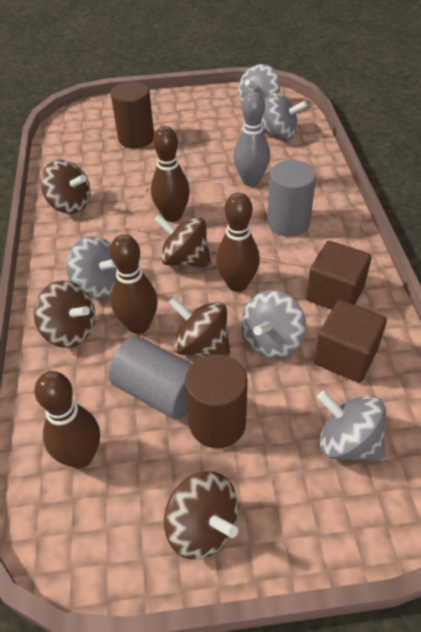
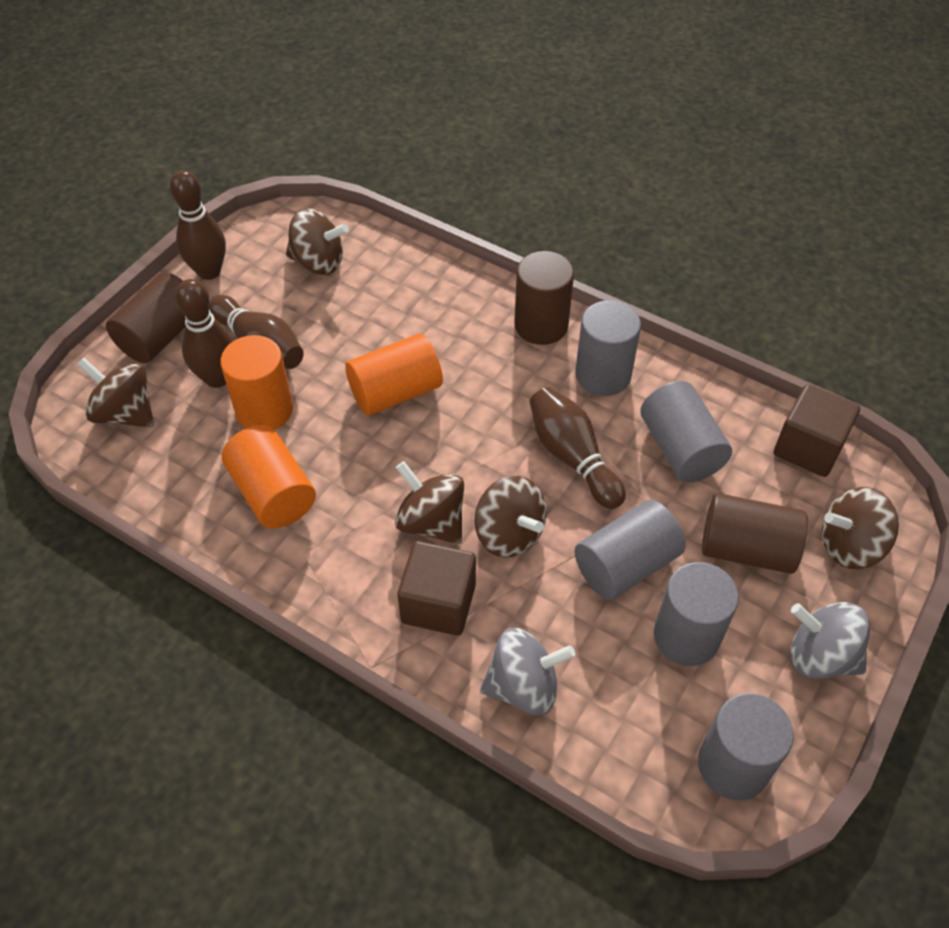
brown cylinder: [111,81,154,148] [185,354,248,448] = 2 -> [106,272,186,363] [514,251,574,345] [702,493,808,574] = 3
grey bowling pin: [233,92,270,186] = 1 -> none = 0
grey cylinder: [109,336,192,420] [267,160,316,237] = 2 -> [574,500,686,600] [575,300,641,396] [640,381,732,482] [654,562,739,666] [698,693,794,800] = 5
grey spinning top: [66,236,117,299] [238,64,280,103] [242,290,306,358] [261,93,308,140] [317,391,386,461] = 5 -> [480,628,575,715] [791,602,870,679] = 2
orange cylinder: none = 0 -> [220,335,293,430] [222,425,316,528] [345,334,443,415] = 3

